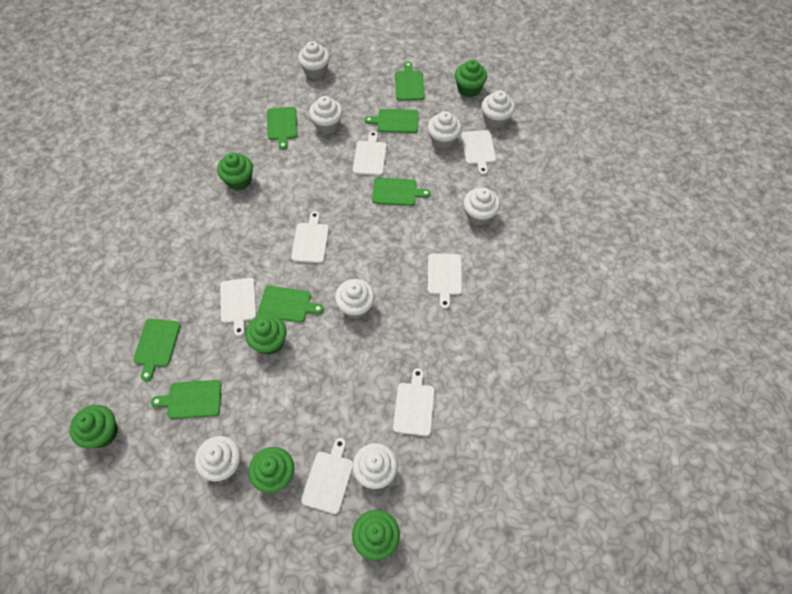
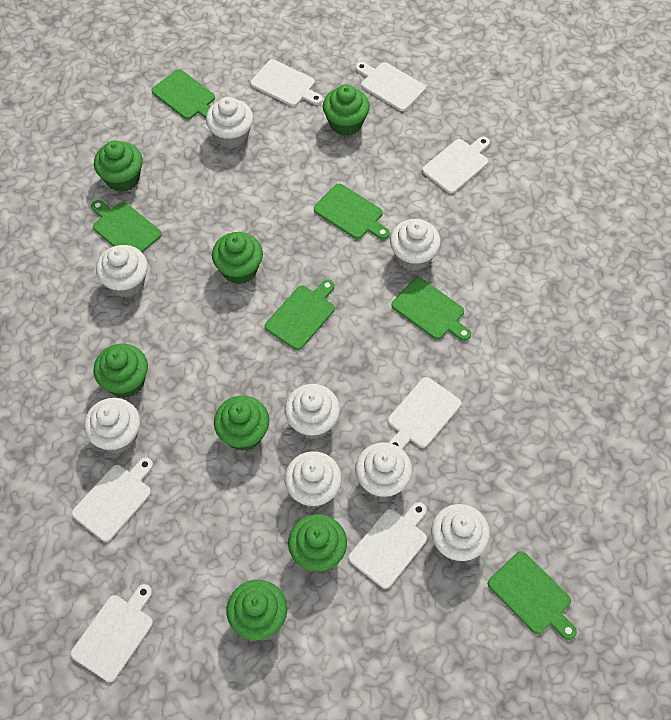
green cupcake: [70,405,118,448] [217,152,253,190] [245,314,287,355] [249,447,294,493] [352,510,400,561] [455,59,487,97] = 6 -> [93,344,148,398] [94,140,142,192] [212,232,263,284] [214,396,269,451] [226,580,287,640] [288,514,347,572] [323,84,370,136] = 7
green cutting board: [133,319,181,381] [151,380,222,419] [258,286,324,323] [267,107,298,150] [364,109,419,133] [372,178,431,206] [395,62,425,101] = 7 -> [91,200,162,253] [152,69,215,119] [265,279,335,350] [314,183,389,240] [391,277,471,341] [488,551,577,640] = 6

